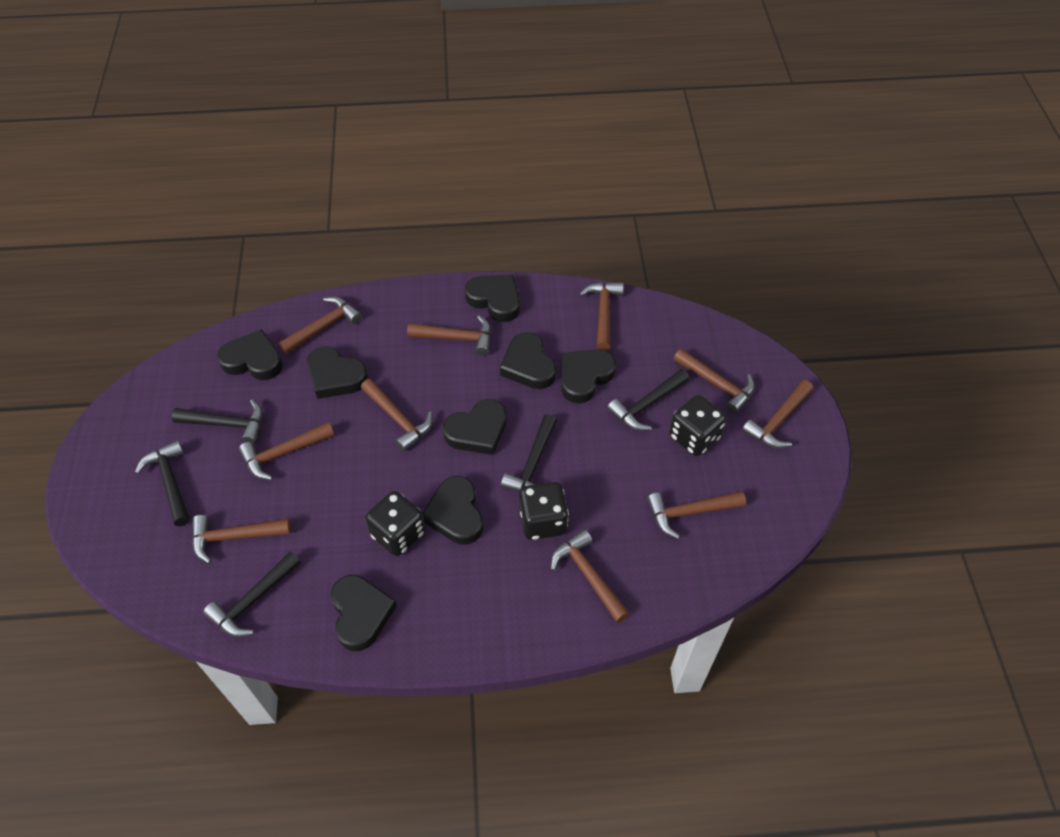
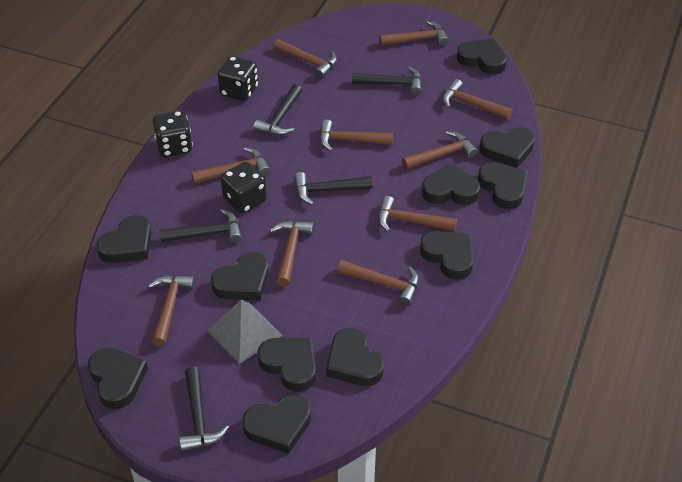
black heart: [217,329,283,380] [307,346,368,399] [331,575,397,651] [422,476,483,545] [443,399,507,455] [465,274,520,322] [500,332,556,389] [561,350,616,403] = 8 -> [88,348,148,409] [96,215,152,263] [211,252,269,301] [242,395,311,454] [257,338,316,392] [326,328,384,386] [420,231,474,280] [421,163,480,205] [457,38,507,74] [478,162,528,209] [479,127,535,168] = 11
grey pyramid: none = 0 -> [207,300,282,364] = 1

